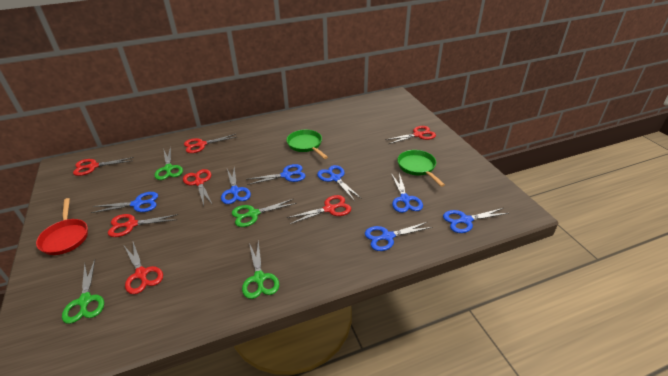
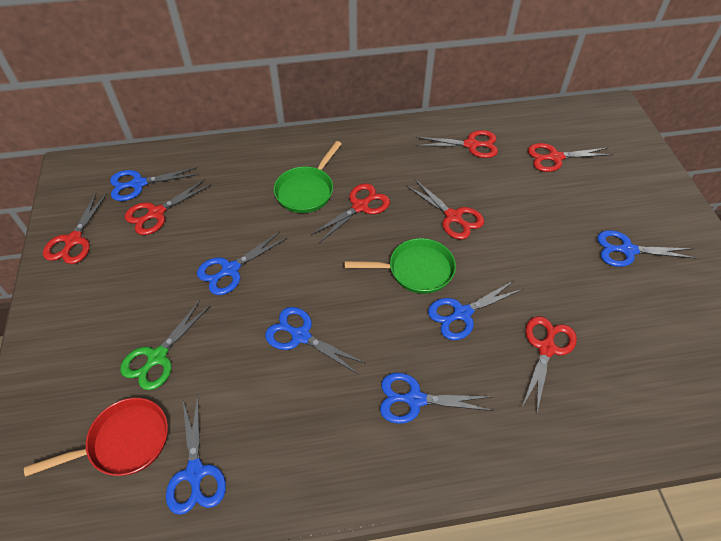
green scissors: [62,260,104,324] [154,147,183,180] [232,199,297,227] [242,241,279,299] = 4 -> [120,300,210,390] = 1

